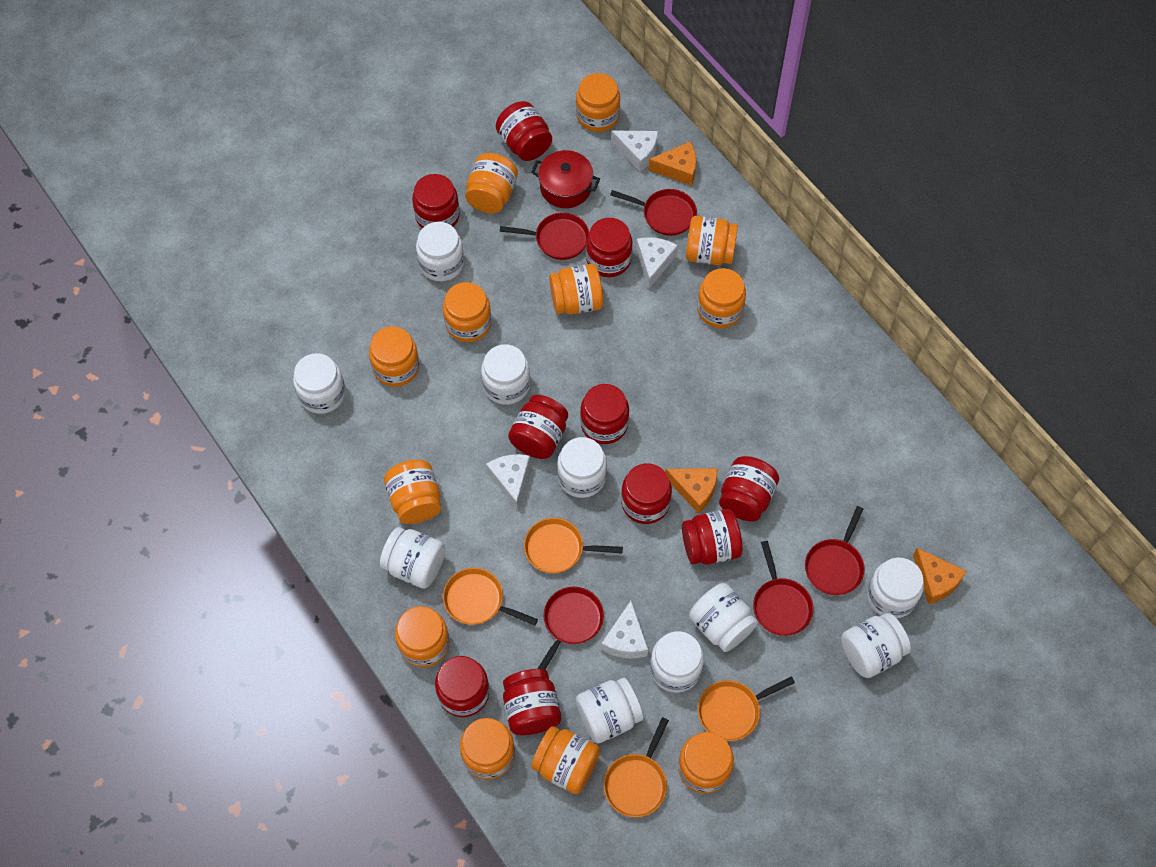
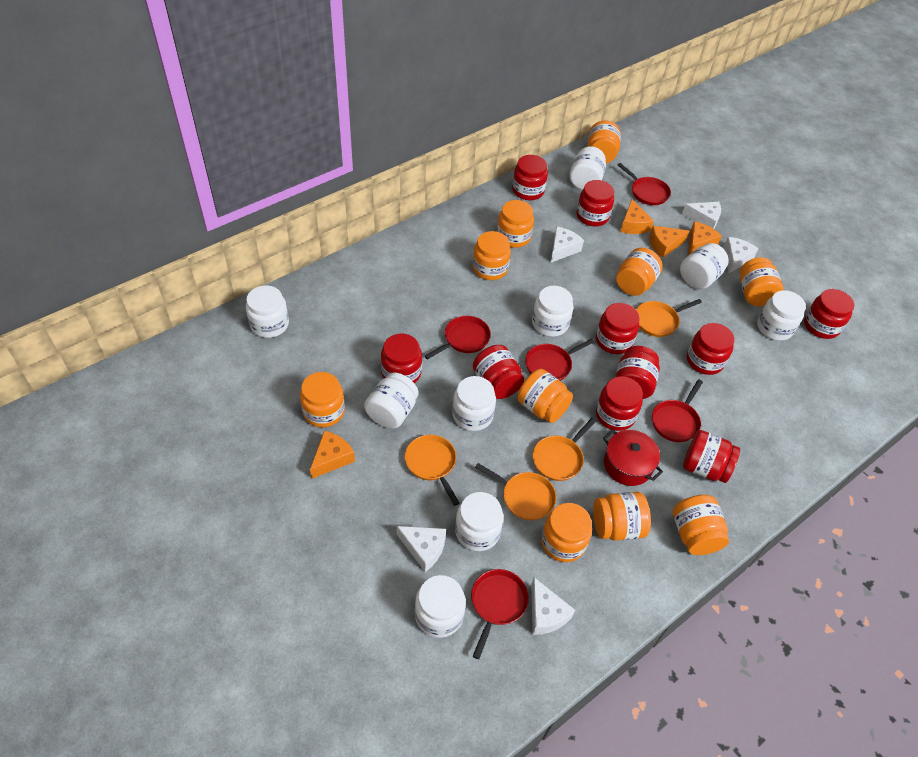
orange cheese: [648,142,696,186] [665,468,718,514] [913,548,966,604] = 3 -> [310,430,355,479] [620,199,654,234] [649,226,689,258] [688,221,722,255] = 4
orange jar: [369,327,419,387] [384,459,441,524] [395,606,450,667] [443,282,491,342] [460,718,515,779] [465,153,518,213] [531,726,600,794] [549,264,603,315] [576,73,620,132] [678,732,734,794] [686,216,738,265] [697,268,746,328] = 12 -> [300,372,345,428] [473,231,511,280] [497,200,534,248] [517,369,573,423] [541,503,592,562] [587,120,621,163] [593,492,651,541] [616,248,663,296] [673,495,729,555] [740,257,784,306] = 10
white cheese: [486,454,530,510] [601,601,648,659] [611,130,658,172] [636,237,678,288] = 4 -> [397,526,446,572] [531,577,575,635] [551,226,584,262] [682,202,721,229] [723,237,759,273] = 5
white jar: [293,353,346,414] [380,527,445,589] [416,222,464,281] [481,344,530,405] [557,437,607,498] [576,678,643,743] [650,631,704,693] [689,583,758,652] [841,613,911,678] [867,558,924,618] = 10 -> [246,285,289,338] [364,372,418,429] [415,575,466,638] [452,376,496,431] [455,492,504,551] [532,286,573,337] [569,147,606,190] [680,243,729,289] [757,290,806,341] = 9

